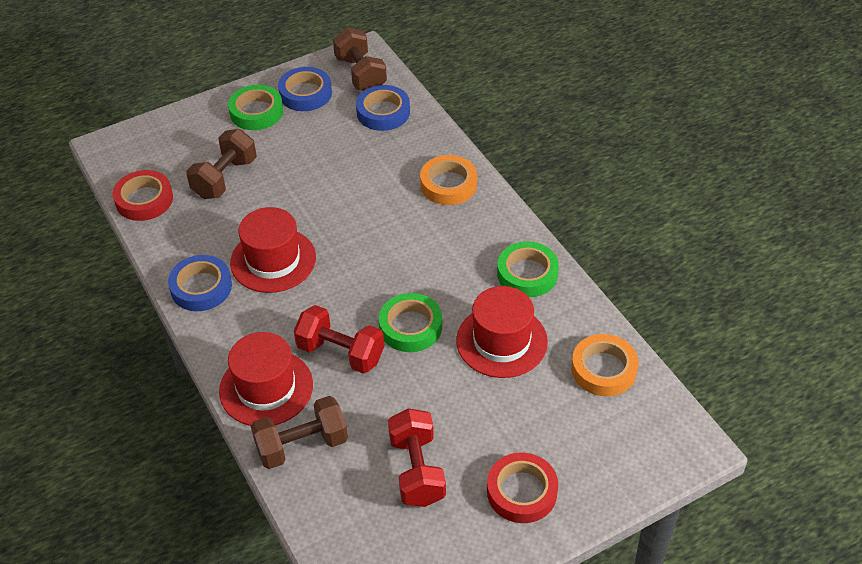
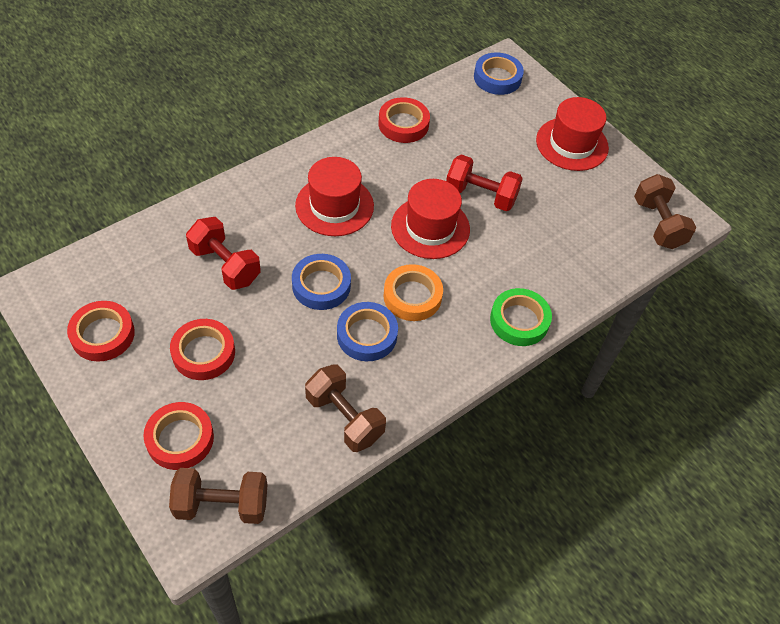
green tape: [228,85,283,130] [379,293,442,352] [497,241,559,297] = 3 -> [490,288,552,346] = 1
orange tape: [420,155,477,205] [571,334,638,396] = 2 -> [384,264,443,321] = 1
red tape: [113,170,173,221] [487,453,558,523] = 2 -> [67,301,135,362] [143,402,214,470] [170,319,235,380] [379,97,430,143] = 4

